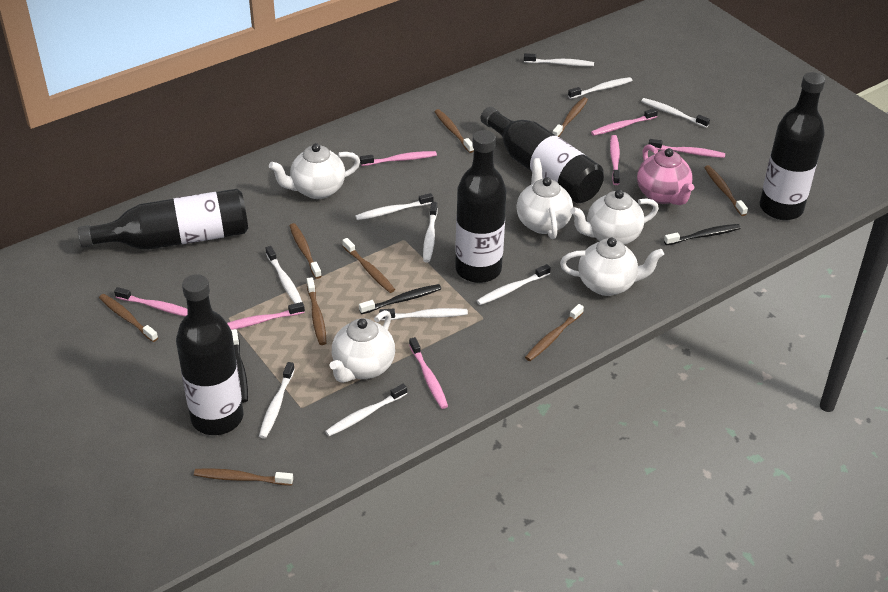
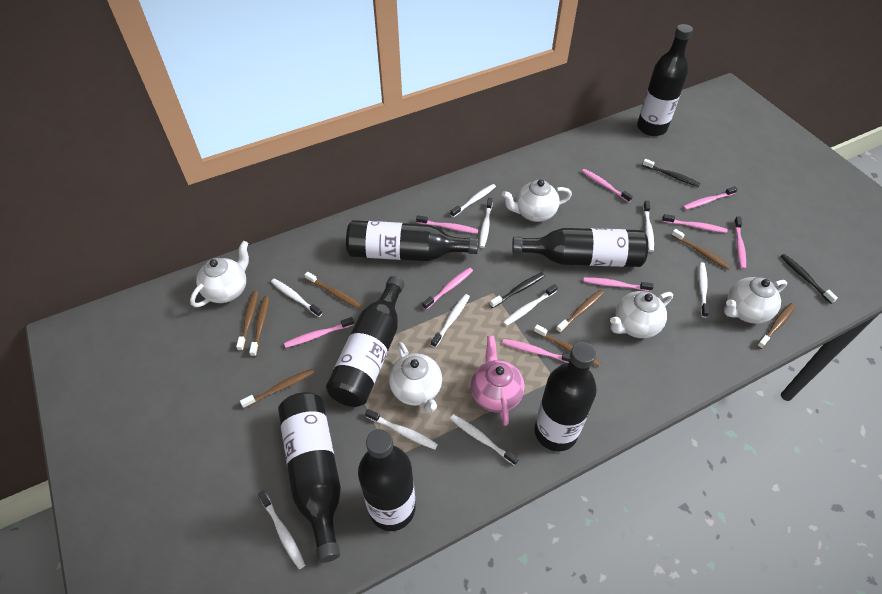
black bottle: [78,189,248,250] [176,274,244,435] [455,130,506,283] [480,107,604,203] [760,72,825,220] = 5 -> [278,392,341,563] [326,276,404,407] [346,220,478,261] [358,429,415,531] [512,228,648,267] [535,342,597,452] [637,24,693,136] = 7
brown toothbrush: [99,294,158,342] [194,468,293,486] [290,223,322,279] [307,277,327,345] [342,238,395,293] [434,109,474,153] [525,304,584,361] [553,97,588,137] [704,165,748,216] = 9 -> [236,291,258,351] [240,369,314,408] [249,296,269,357] [304,272,361,309] [534,324,601,366] [556,290,604,333] [671,229,731,270] [757,303,796,349] = 8
pink toothbrush: [114,287,188,317] [227,302,305,330] [360,151,437,166] [409,337,448,409] [591,108,658,136] [610,135,620,185] [649,139,725,158] = 7 -> [284,317,354,348] [416,215,479,234] [422,267,473,310] [502,339,570,363] [581,169,633,202] [583,277,654,292] [662,214,728,233] [683,186,738,210] [734,216,746,269] = 9

